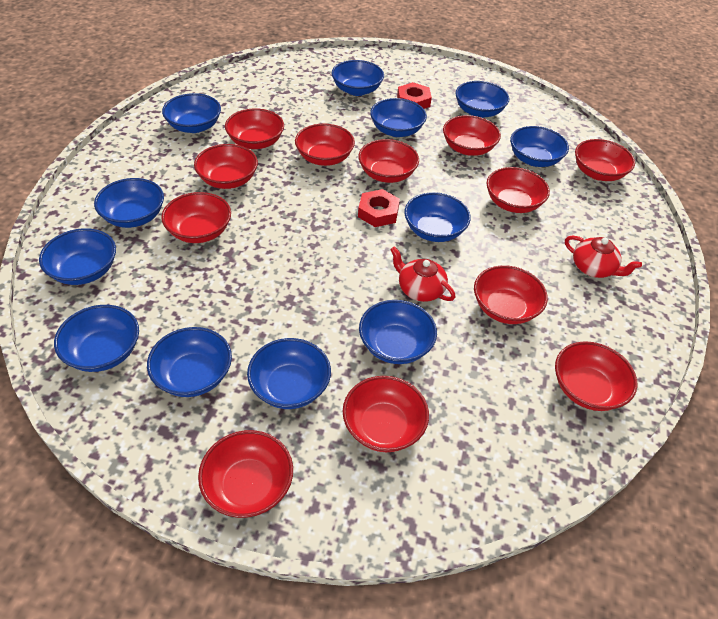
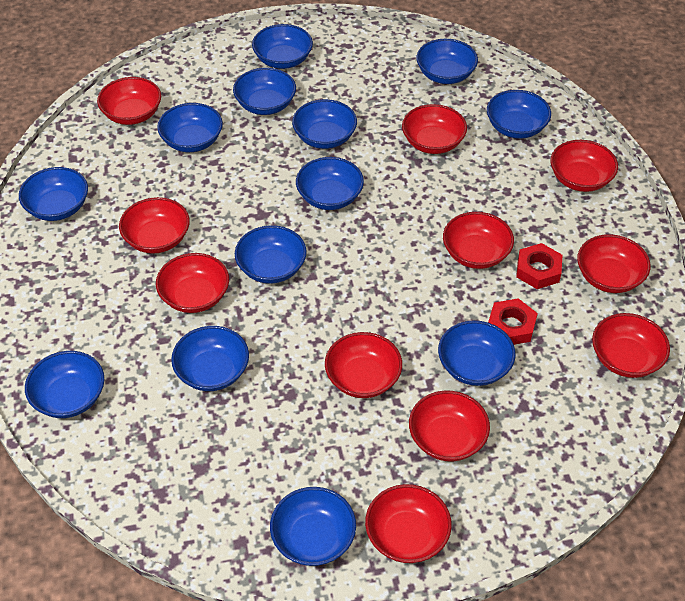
blue bowl: [39,228,116,285] [54,305,139,372] [94,178,164,228] [147,327,232,397] [162,93,221,133] [247,338,331,409] [332,60,384,96] [359,300,437,364] [370,98,427,137] [404,192,471,242] [455,81,510,118] [510,126,569,167] = 12 -> [19,167,88,221] [25,351,104,418] [157,103,223,152] [171,326,249,391] [233,68,296,115] [235,225,307,284] [252,24,313,69] [270,487,356,566] [292,99,357,149] [296,157,364,210] [416,39,478,84] [438,320,515,386] [487,90,551,139] = 13
red bowl: [161,192,231,243] [194,144,258,189] [198,430,293,518] [225,108,284,149] [295,124,355,166] [342,376,429,452] [358,139,419,183] [443,115,501,156] [474,265,548,324] [487,167,550,213] [555,341,637,411] [575,139,635,181] = 12 -> [97,77,161,125] [119,197,190,254] [156,253,229,313] [325,332,402,398] [365,484,452,563] [402,104,467,154] [409,391,490,461] [443,212,514,269] [551,140,618,192] [577,234,650,293] [592,313,670,378] = 11
red teapot: [390,246,455,302] [565,235,642,278] = 2 -> none = 0

